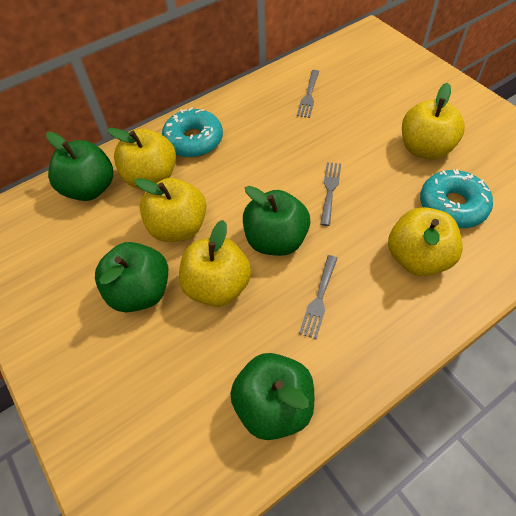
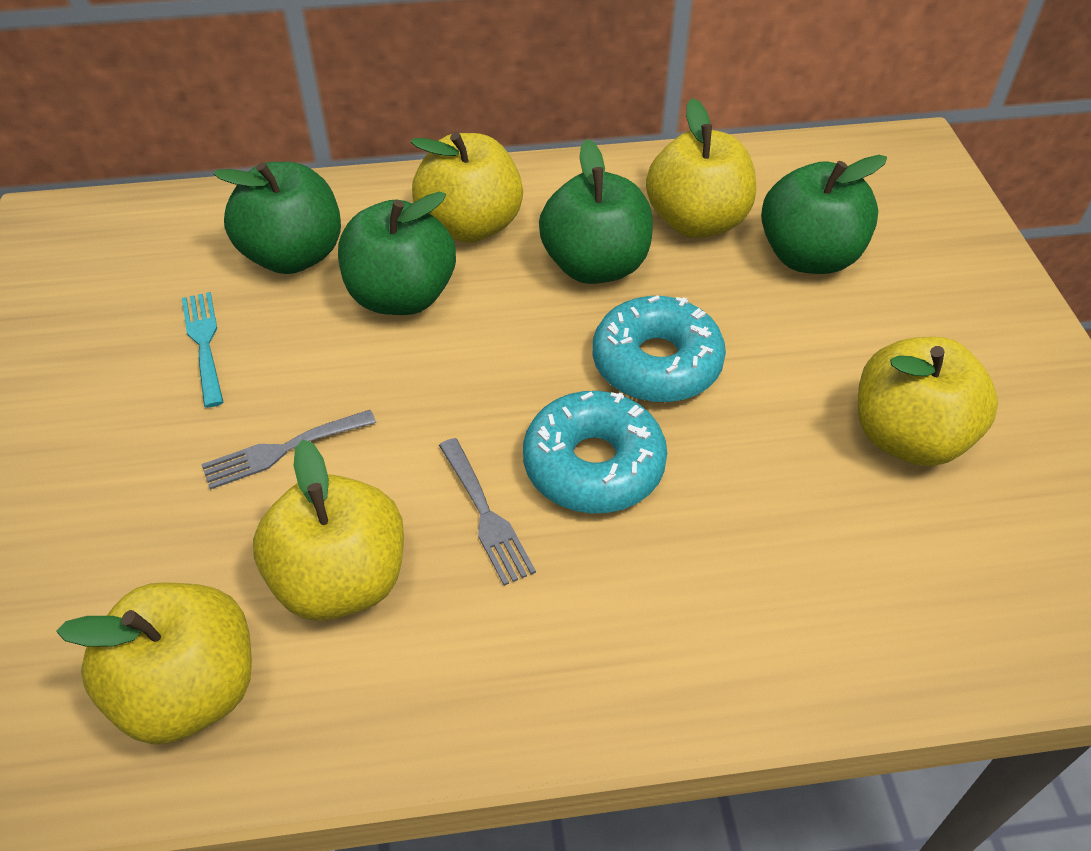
grey fork: [297,70,319,118] [299,255,338,339] [320,162,341,226] = 3 -> [201,410,376,490] [439,438,536,586] = 2
turquoise fork: none = 0 -> [182,292,224,408] = 1

